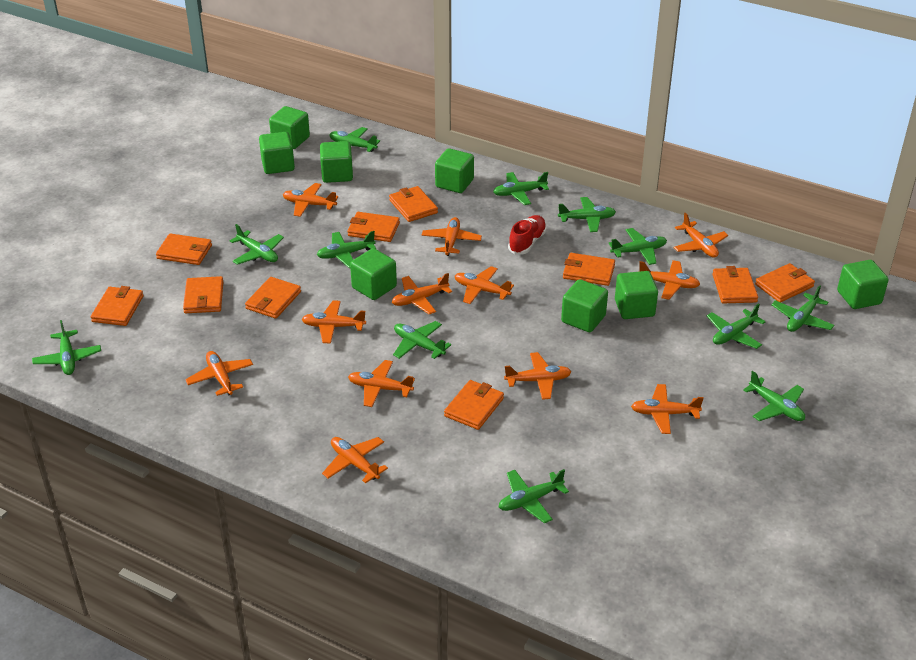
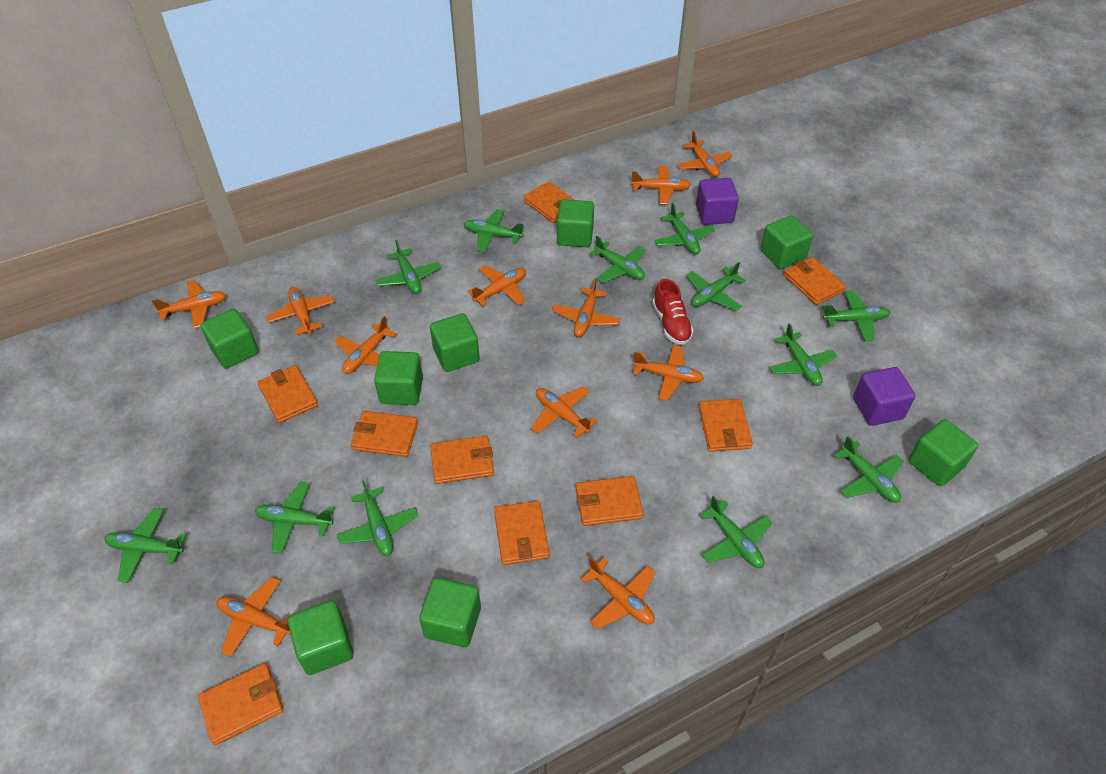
orange plane: [185,351,253,396] [283,183,338,217] [302,300,366,344] [322,437,388,483] [348,360,415,407] [392,273,452,314] [421,217,482,256] [455,266,514,304] [504,352,571,400] [631,384,704,434] [638,260,700,300] [673,213,728,258] = 12 -> [152,280,226,328] [217,577,294,657] [266,287,335,335] [334,316,397,374] [467,265,526,307] [531,386,598,438] [552,278,620,337] [581,557,656,630] [631,166,691,205] [633,345,704,401] [677,131,733,177] = 11
orange wallet: [91,286,143,326] [156,234,212,265] [183,276,223,313] [245,277,301,319] [347,212,400,242] [389,186,438,222] [444,380,504,430] [563,253,615,286] [712,266,758,304] [755,263,815,302] = 10 -> [198,663,284,745] [257,365,318,423] [351,411,418,457] [430,435,494,484] [494,501,550,565] [523,182,574,223] [576,476,643,526] [698,399,753,452] [783,257,846,305] = 9
purple cube: none = 0 -> [696,178,739,225] [853,367,915,426] = 2

